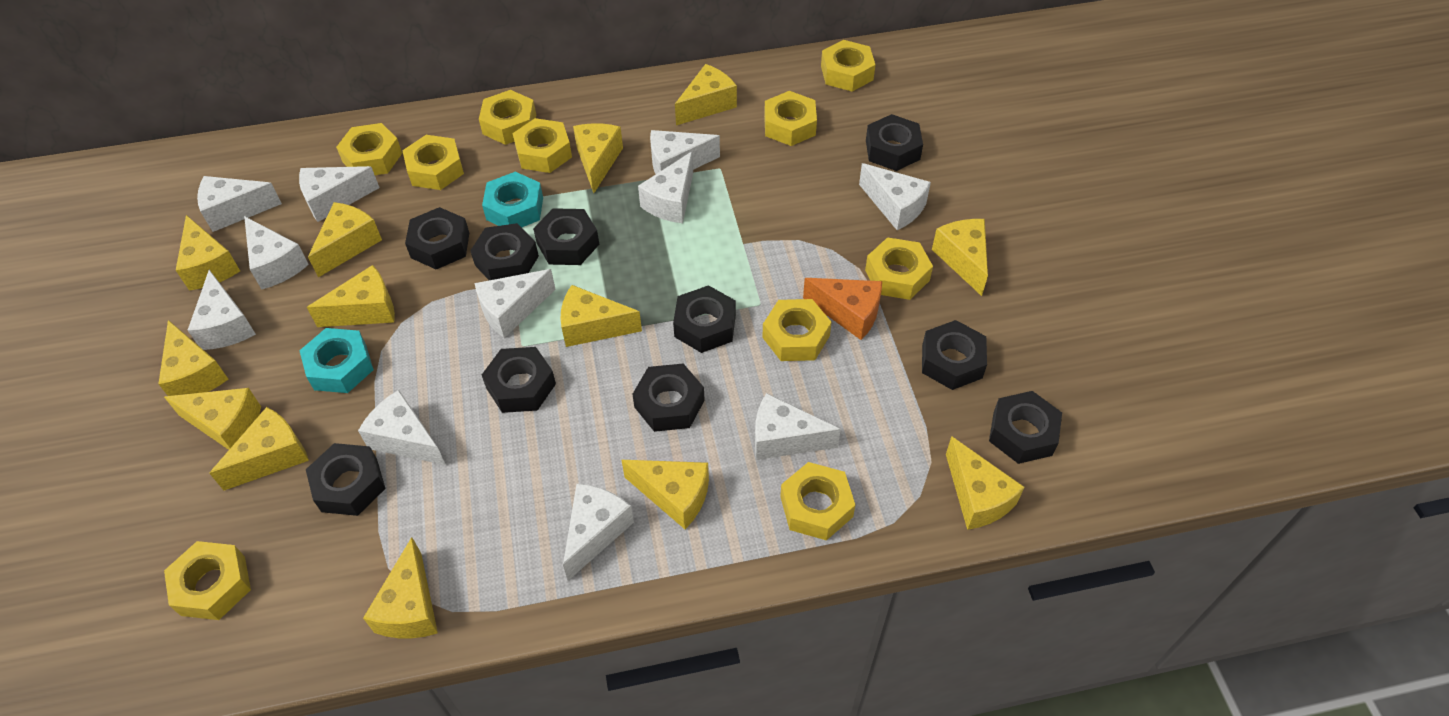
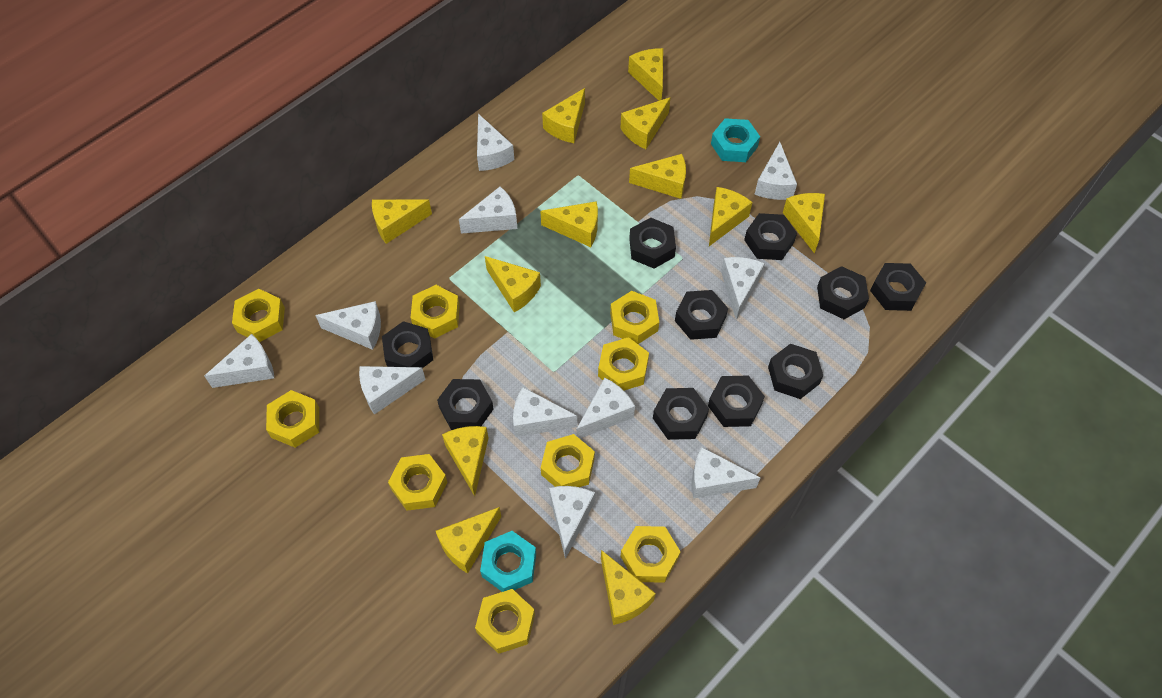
orange cheese: [803,278,882,340] = 1 -> none = 0
yellow cheese: [158,320,228,396] [164,388,261,450] [176,215,240,291] [209,407,309,490] [307,265,395,327] [308,202,382,277] [363,537,438,638] [560,285,642,347] [573,123,623,193] [621,460,709,529] [675,64,737,125] [932,219,988,296] [946,436,1025,530] = 13 -> [372,199,432,244] [436,507,501,573] [442,426,488,496] [485,256,541,312] [540,201,598,247] [542,88,585,143] [601,550,656,625] [621,97,671,149] [628,48,663,101] [629,154,686,199] [709,187,752,246] [783,193,825,253] = 12
yellow nut: [164,541,251,620] [336,123,402,175] [402,135,464,190] [479,90,536,145] [513,118,572,173] [762,299,832,361] [764,91,817,146] [780,462,855,541] [821,40,875,92] [865,237,933,300] = 10 -> [232,289,285,342] [266,390,319,448] [388,454,447,511] [411,285,460,338] [475,589,535,654] [541,434,595,487] [598,337,649,391] [610,291,659,344] [620,526,681,583] = 9

